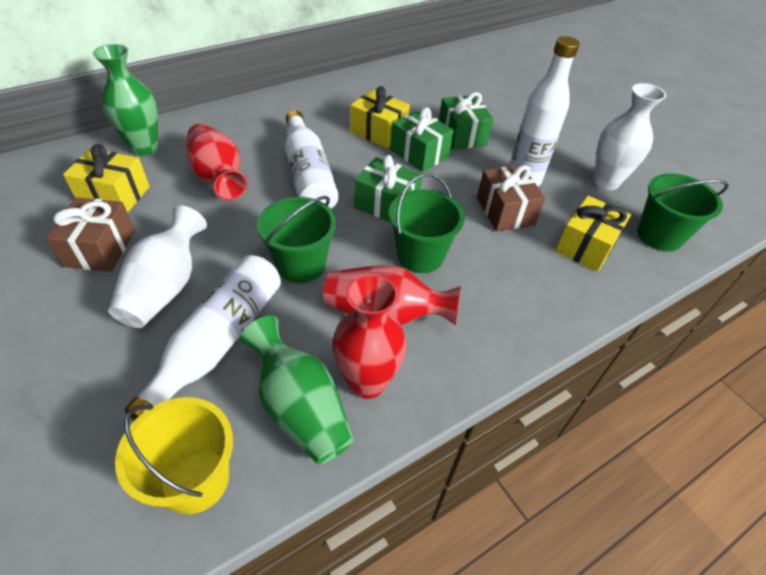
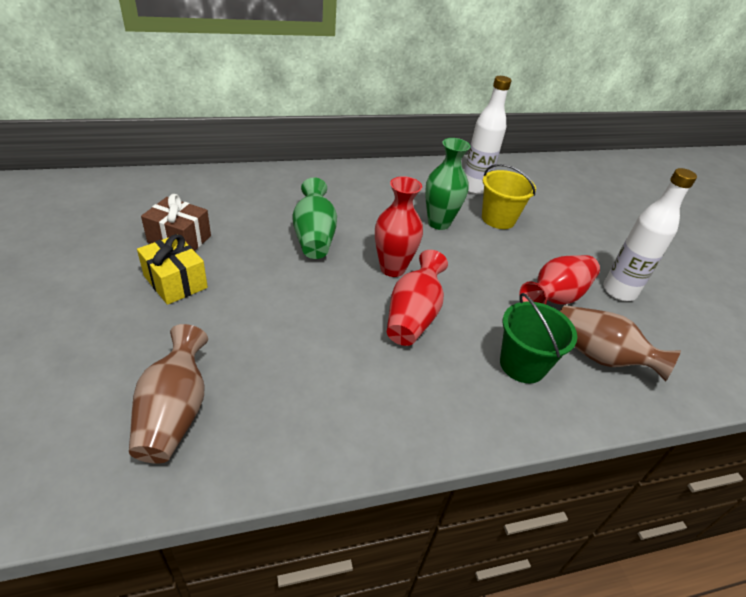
brown gift: [46,197,135,272] [477,165,546,231] = 2 -> [141,194,211,251] = 1
brown vase: none = 0 -> [129,324,208,464] [560,305,681,382] = 2
green bucket: [257,196,337,283] [389,173,465,273] [637,173,729,252] = 3 -> [500,293,577,383] = 1
green gift: [354,155,422,222] [390,107,454,172] [439,92,494,150] = 3 -> none = 0
white bottle: [125,255,281,420] [285,110,339,209] [509,36,580,186] = 3 -> [464,76,511,194] [603,168,697,301] = 2
white vase: [108,205,207,328] [593,83,666,190] = 2 -> none = 0
yellow gift: [63,144,150,213] [350,86,410,148] [555,196,631,272] = 3 -> [137,234,208,305] = 1

